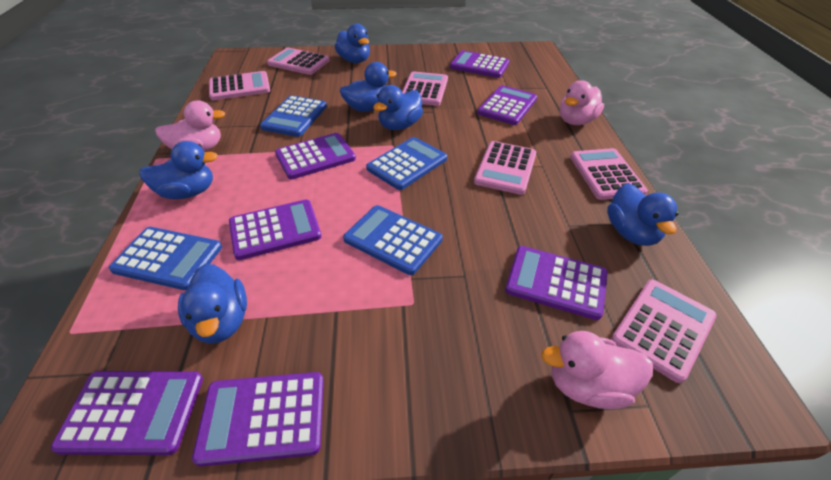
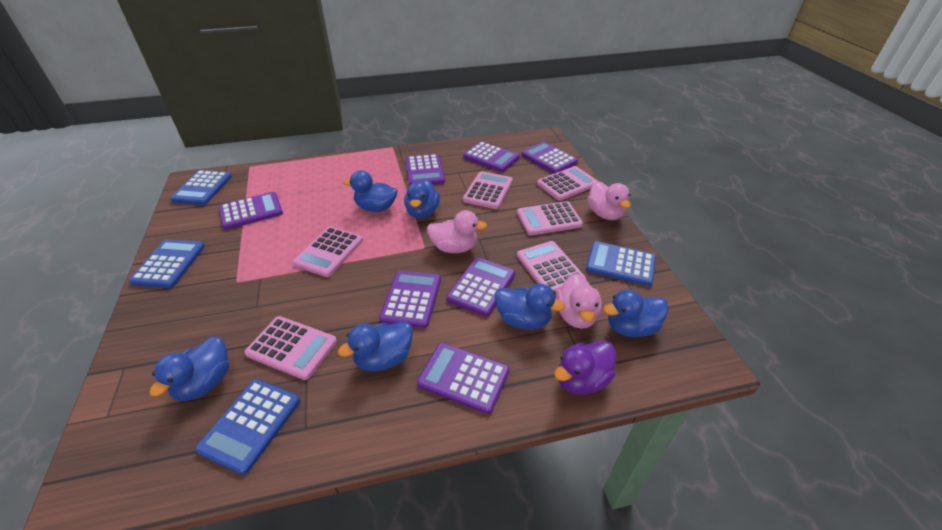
purple duck: none = 0 -> [554,341,616,395] = 1

